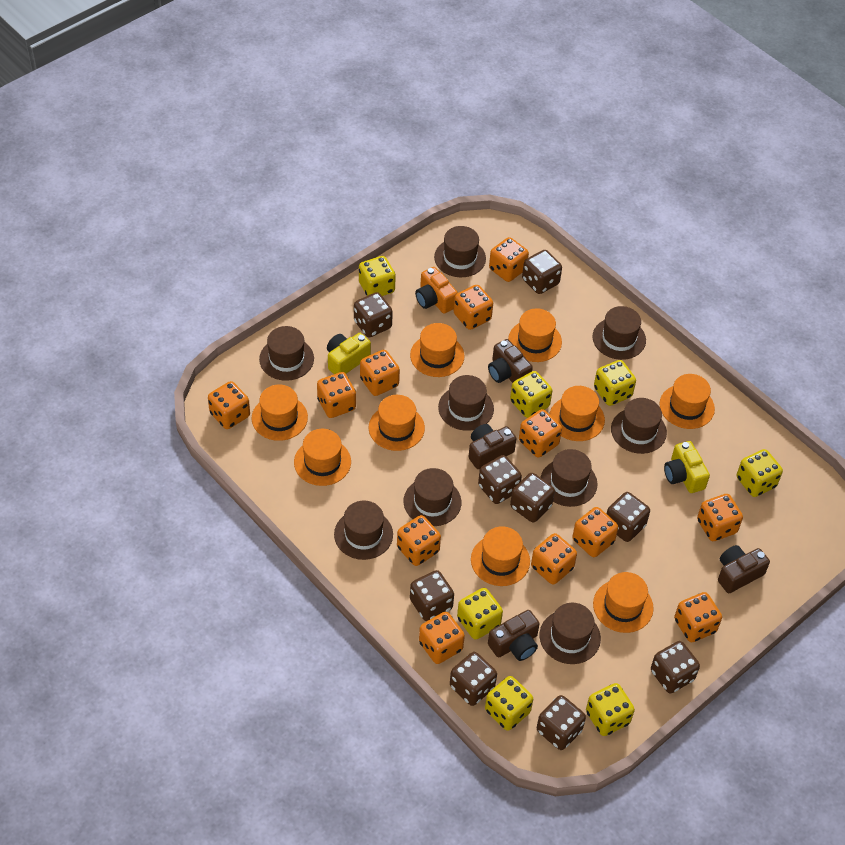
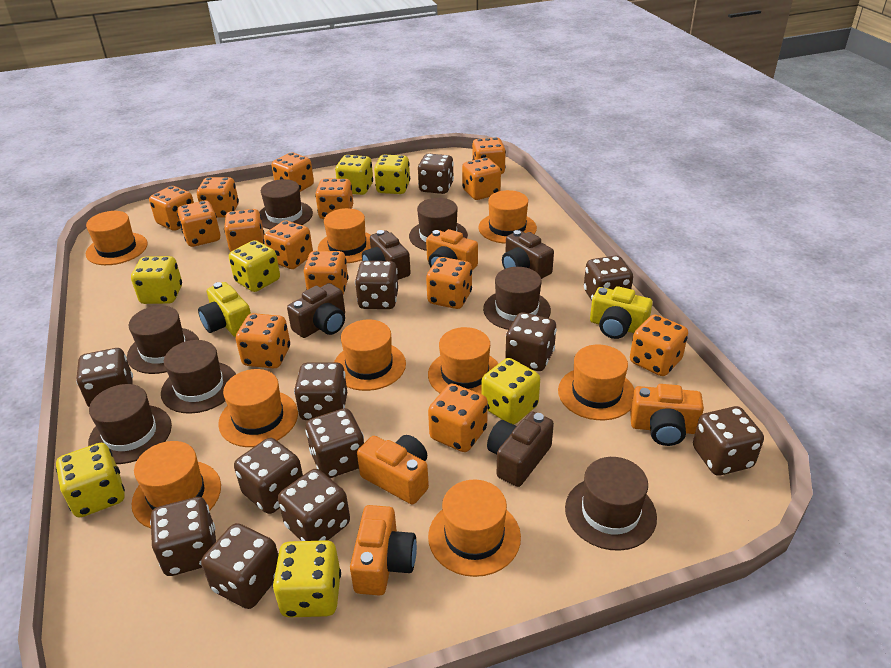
brown dice: [354,292,393,337] [410,570,454,621] [450,652,497,706] [478,455,522,504] [510,473,555,522] [522,250,562,294] [537,695,586,750] [606,492,650,542] [651,641,700,693] = 9 -> [76,348,133,407] [150,497,216,576] [201,523,278,609] [234,438,303,514] [278,469,350,541] [294,362,347,420] [306,408,364,478] [355,261,398,309] [418,154,454,194] [505,312,557,371] [584,255,633,301] [693,406,764,475] = 12
brown hat: [259,326,314,381] [334,500,393,560] [403,468,461,526] [434,226,486,277] [438,375,494,431] [540,449,598,507] [540,603,601,664] [593,306,646,360] [611,398,667,454] = 9 -> [88,384,172,464] [127,306,199,374] [161,340,236,414] [259,179,313,229] [409,198,468,251] [483,267,551,330] [565,457,657,551] = 7
orange camera: [415,267,458,314] = 1 -> [350,505,417,596] [357,435,429,504] [426,229,478,271] [630,384,704,446] = 4
orange dice: [208,381,250,429] [317,372,356,418] [360,350,400,396] [397,515,441,566] [419,612,465,664] [454,285,493,330] [489,237,529,282] [519,409,562,458] [531,533,577,585] [572,507,618,557] [674,592,722,643] [697,494,743,541] = 12 -> [149,186,194,231] [177,201,220,247] [197,177,239,218] [224,209,265,252] [236,313,290,369] [264,220,313,269] [272,153,314,192] [304,251,348,295] [315,179,353,219] [426,257,472,309] [428,384,488,452] [462,158,501,200] [472,137,506,174] [630,315,688,376] = 14

